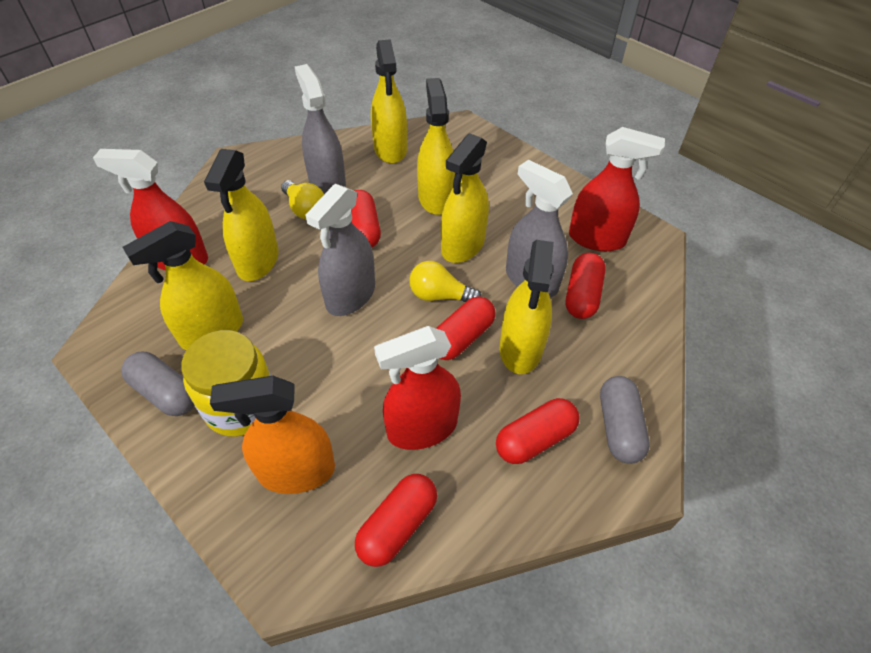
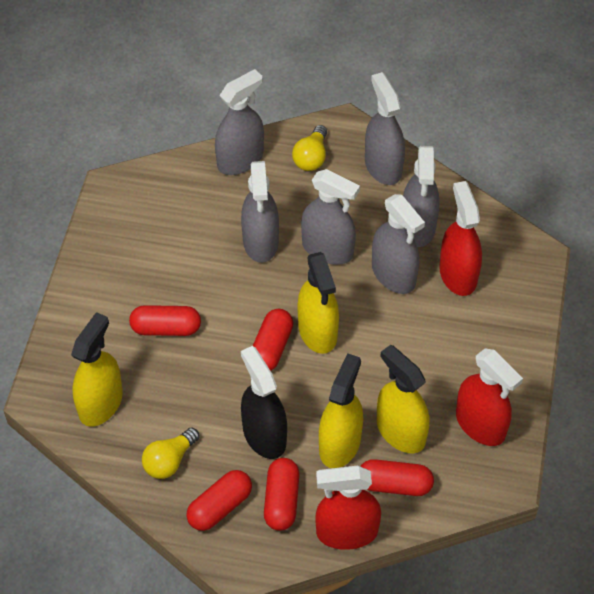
black spray bottle: none = 0 -> [241,346,287,459] = 1
grey capsule: [121,352,194,416] [600,376,650,464] = 2 -> none = 0
grey spray bottle: [295,64,346,194] [305,184,375,316] [506,160,573,297] = 3 -> [215,69,264,175] [241,161,279,263] [301,169,360,265] [365,72,405,185] [372,194,425,294] [403,146,440,247] = 6
orange spray bottle: [210,376,335,494] = 1 -> none = 0
yellow jar: [181,330,271,437] = 1 -> none = 0
yellow spray bottle: [123,221,243,350] [204,149,279,281] [371,39,407,164] [417,78,455,215] [441,133,489,263] [500,240,554,374] = 6 -> [71,312,123,427] [298,252,339,354] [319,353,363,468] [377,345,430,453] = 4

